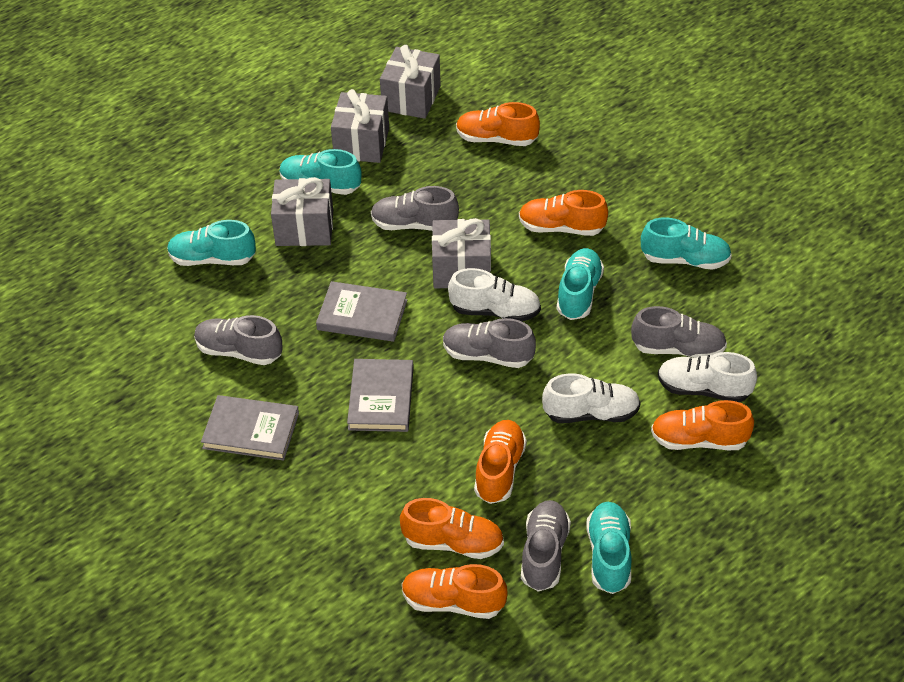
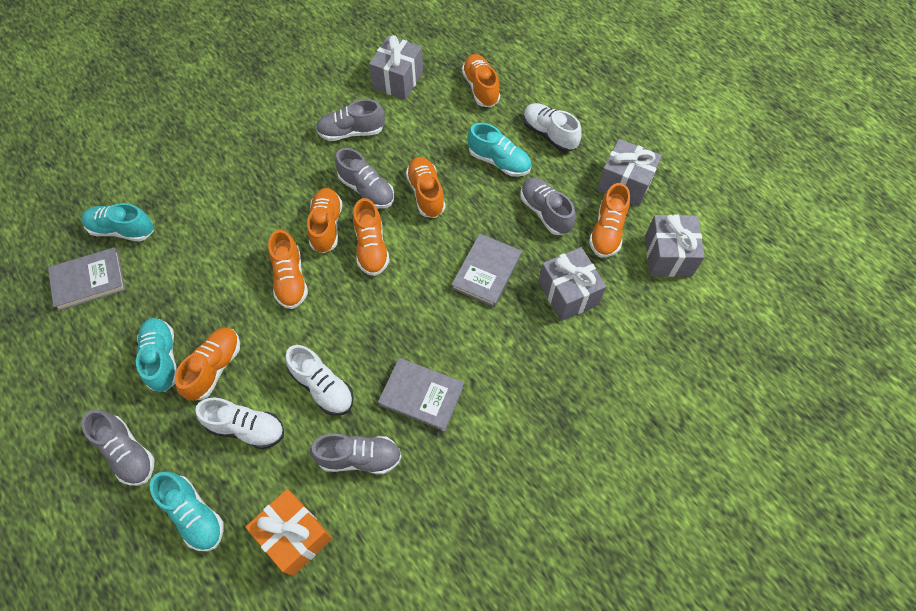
orange gift: none = 0 -> [245,489,332,576] = 1
orange shoe: [400,498,504,559] [402,564,508,619] [456,102,540,146] [474,420,527,504] [519,190,608,236] [651,400,754,450] = 6 -> [175,328,240,401] [268,230,308,309] [307,188,342,253] [353,198,390,276] [406,157,445,218] [462,54,500,107] [589,183,630,258] = 7
turquoise shoe: [167,220,256,266] [280,149,361,195] [557,248,604,320] [587,502,632,594] [641,218,732,270] = 5 -> [81,203,154,242] [136,318,177,392] [150,471,224,551] [467,123,531,177] = 4

